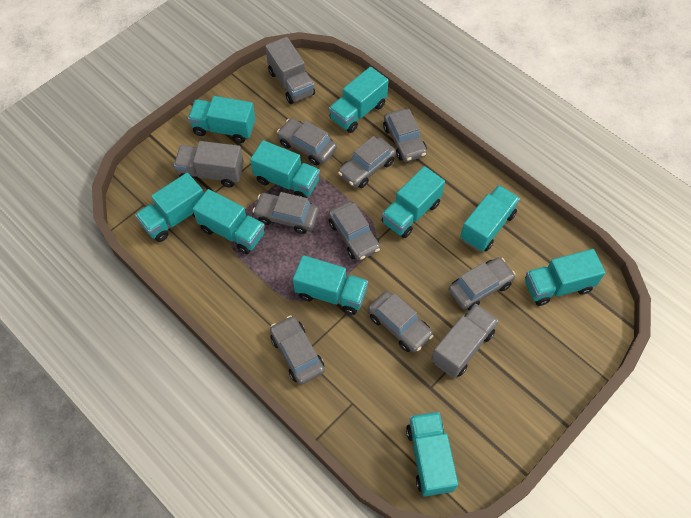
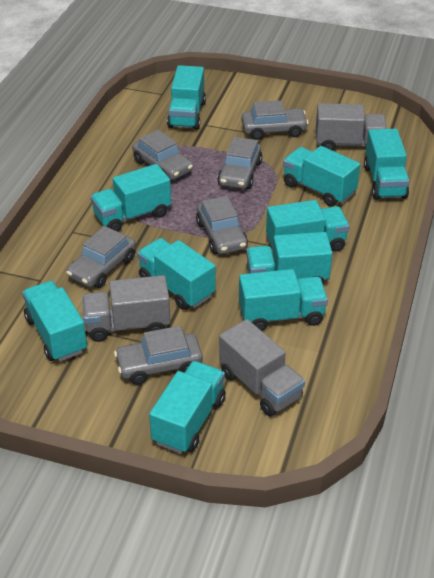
grey car: [252,192,319,234] [270,316,324,385] [277,118,337,165] [328,202,380,261] [338,136,396,188] [368,291,434,353] [383,109,427,162] [449,257,516,310] = 8 -> [66,226,136,288] [114,326,203,385] [132,130,193,180] [196,196,248,254] [217,137,262,189] [241,100,309,140] = 6

